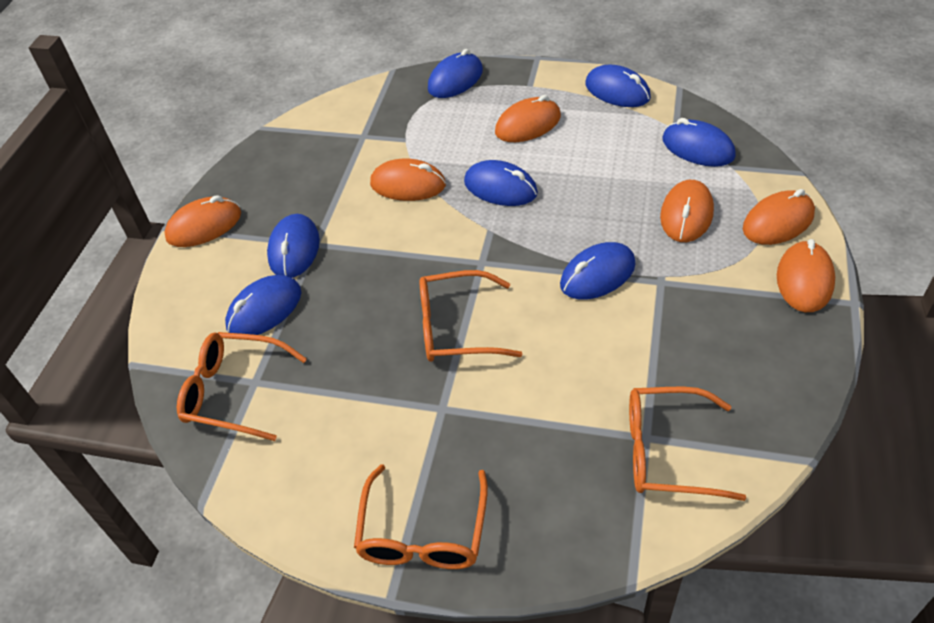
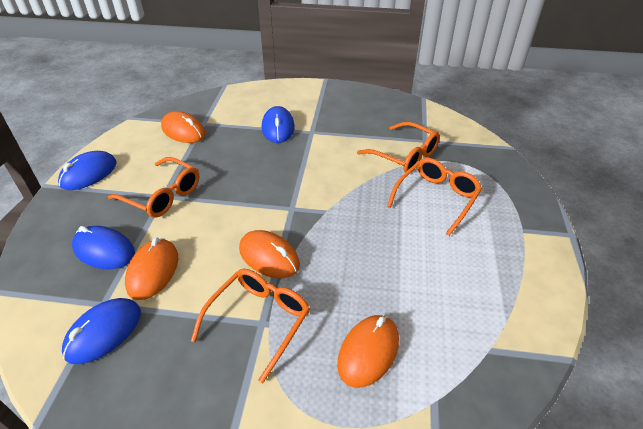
blue mouse: [225,275,301,335] [267,214,320,278] [428,49,483,98] [464,160,538,206] [560,242,636,300] [586,64,651,107] [662,118,736,167] = 7 -> [58,151,116,190] [62,298,141,364] [72,226,135,269] [262,106,295,143] = 4
orange mouse: [164,195,241,247] [370,159,446,201] [495,95,561,142] [660,180,714,242] [743,189,815,245] [777,239,835,312] = 6 -> [125,238,178,300] [161,111,206,143] [239,230,300,278] [337,315,399,388] = 4

